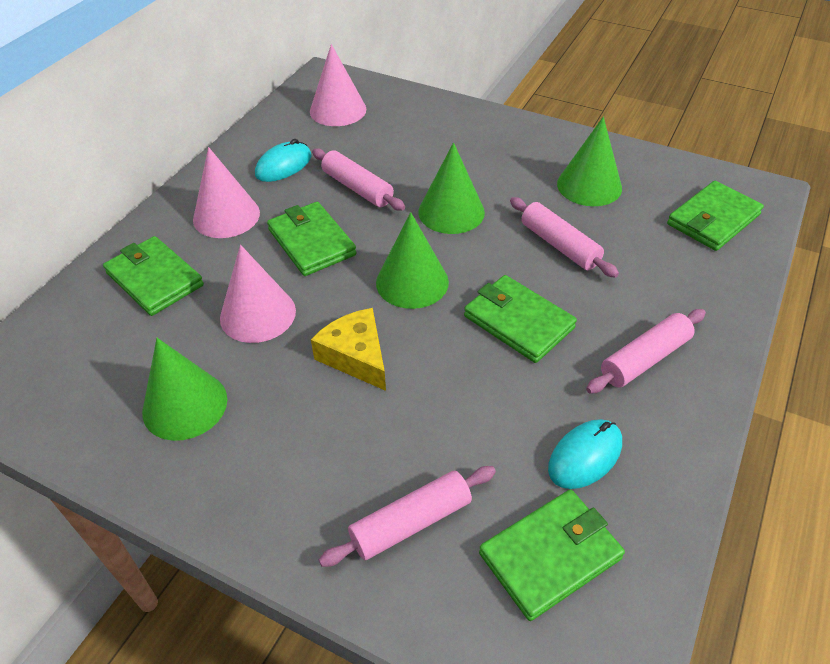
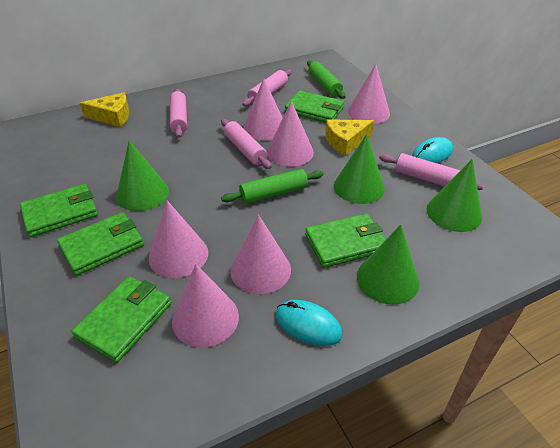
green rolling pin: none = 0 -> [221,169,324,204] [307,60,345,99] = 2
pink cone: [193,147,260,238] [220,245,296,343] [310,44,366,126] = 3 -> [149,201,208,278] [172,264,239,347] [230,215,291,294] [243,78,283,140] [267,101,314,167] [348,64,390,124] = 6
yellow cheese: [311,308,386,391] = 1 -> [80,92,129,127] [325,119,374,156] = 2

